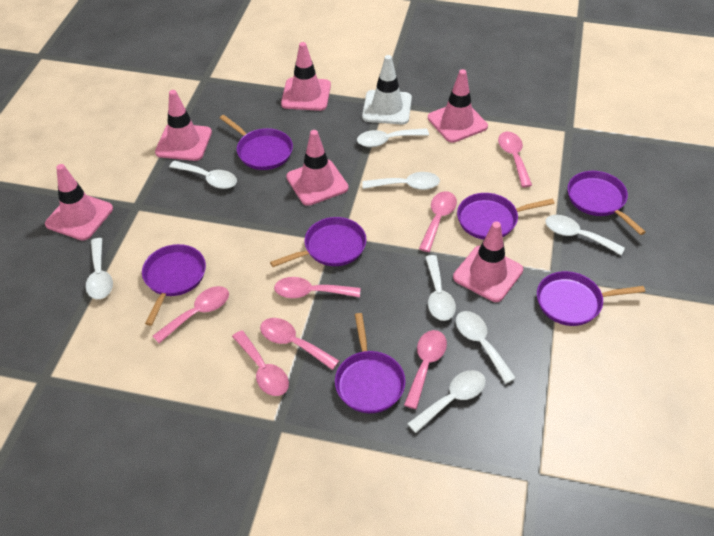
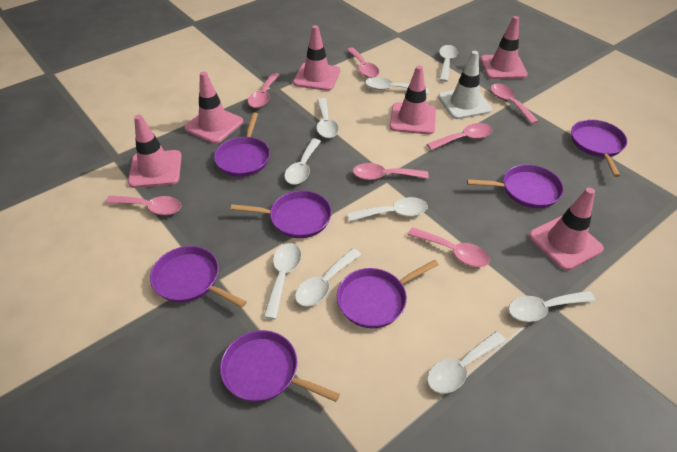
white spoon: [85,238,113,299] [169,160,237,189] [357,128,429,147] [362,172,440,190] [407,370,486,433] [425,255,456,321] [456,311,516,384] [545,215,625,255] = 8 -> [263,243,301,319] [285,139,321,185] [295,248,361,306] [317,98,339,138] [348,197,428,221] [365,77,429,94] [427,331,506,393] [439,45,458,82] [508,291,595,322] = 9

